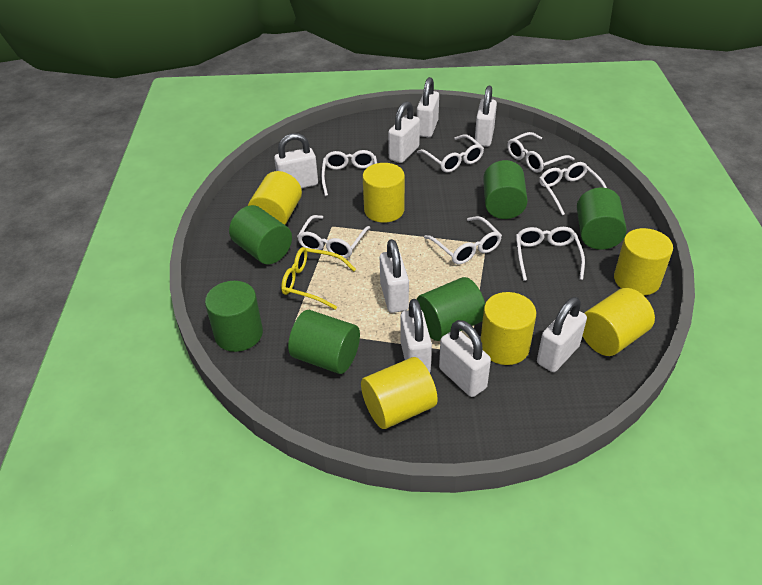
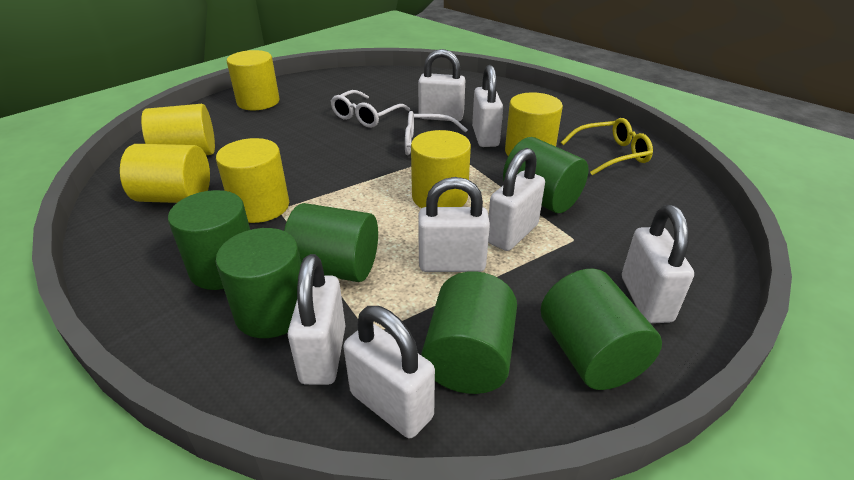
white glasses: [297,215,370,258] [321,150,377,196] [417,134,484,172] [424,216,502,264] [507,132,575,173] [516,227,585,281] [539,162,607,215] = 7 -> [331,90,410,128] [405,111,468,155] = 2
white padlock: [274,133,318,188] [380,239,409,313] [388,101,420,163] [400,299,432,372] [417,77,439,138] [439,320,491,397] [475,85,497,147] [537,297,587,372] = 8 -> [288,254,346,385] [343,306,435,438] [418,49,465,121] [418,177,490,272] [472,65,503,147] [488,148,545,251] [622,205,694,323] = 7

